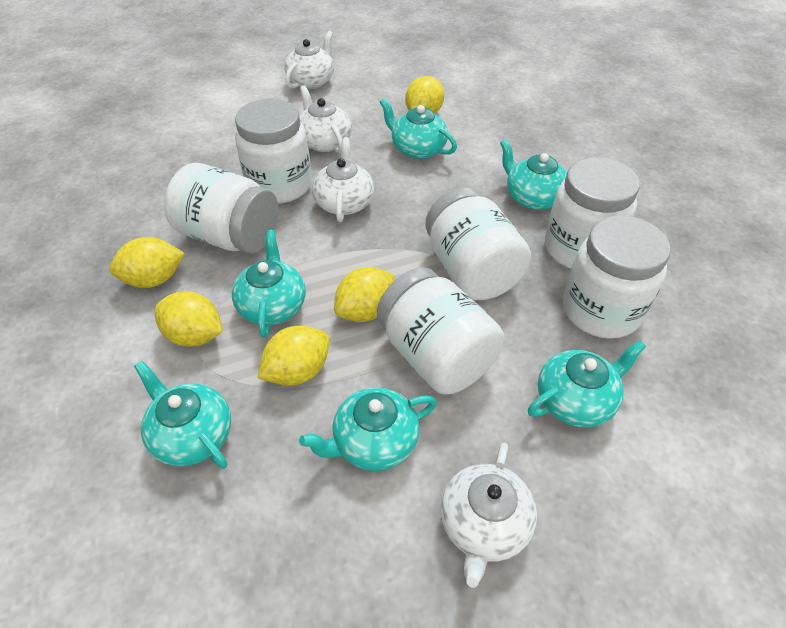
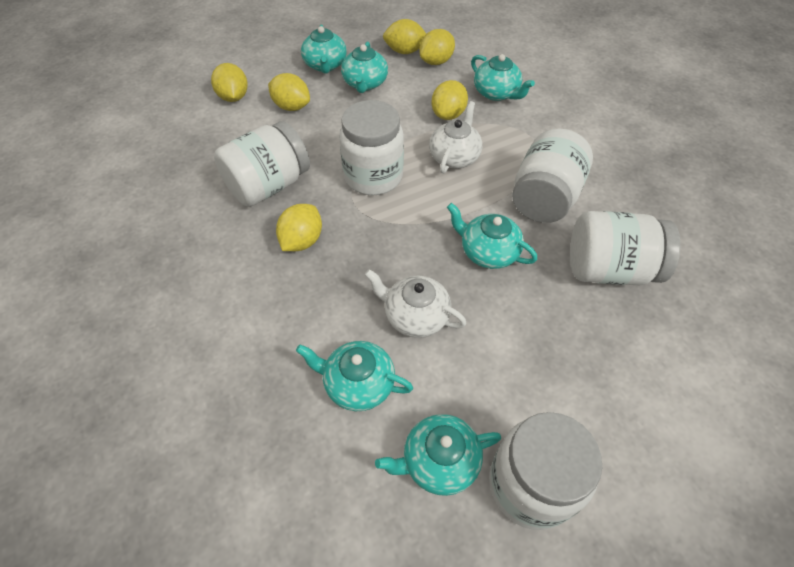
white jar: [164,163,279,253] [235,99,312,204] [377,267,504,394] [426,187,531,300] [545,157,640,269] [563,216,671,339] = 6 -> [214,121,310,207] [339,100,404,195] [489,412,602,530] [512,128,593,223] [570,211,681,286] = 5
white teapot: [284,31,334,89] [299,85,352,153] [312,137,374,222] [440,443,537,588] = 4 -> [365,269,467,338] [429,101,483,173] = 2
yellow lemon: [109,237,185,288] [154,291,223,347] [258,325,329,386] [334,267,394,322] [405,76,444,114] = 5 -> [211,63,248,102] [268,73,310,111] [276,204,322,251] [383,19,426,54] [419,29,455,65] [431,80,468,120] = 6

